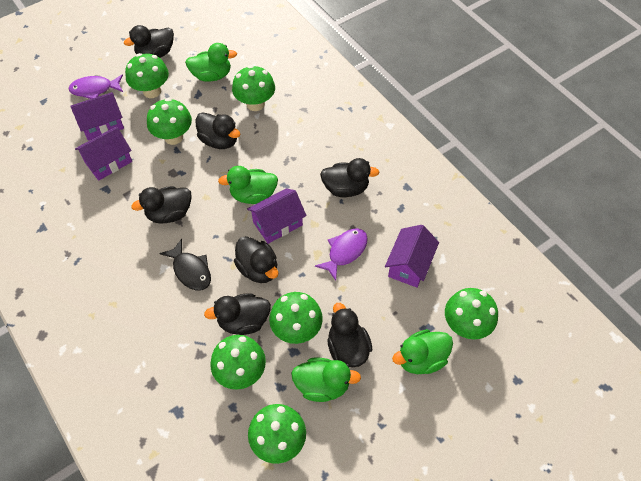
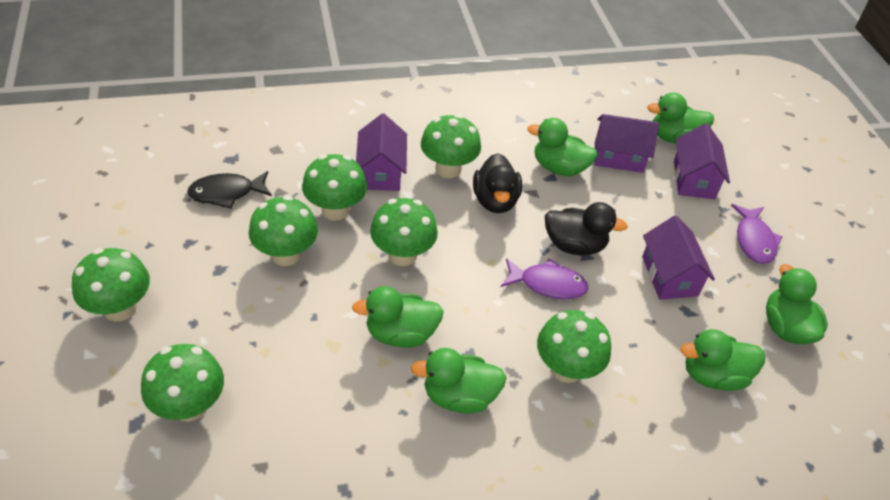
black duck: [124,25,174,58] [131,186,192,224] [195,112,240,149] [204,293,271,335] [234,236,278,283] [320,158,379,197] [327,303,373,367] = 7 -> [473,153,522,213] [545,202,628,255] = 2
green duck: [185,43,237,81] [218,166,278,204] [291,357,361,402] [392,329,453,374] = 4 -> [352,286,444,348] [411,348,507,414] [527,118,598,176] [647,93,714,144] [681,329,765,391] [766,264,828,344] = 6

